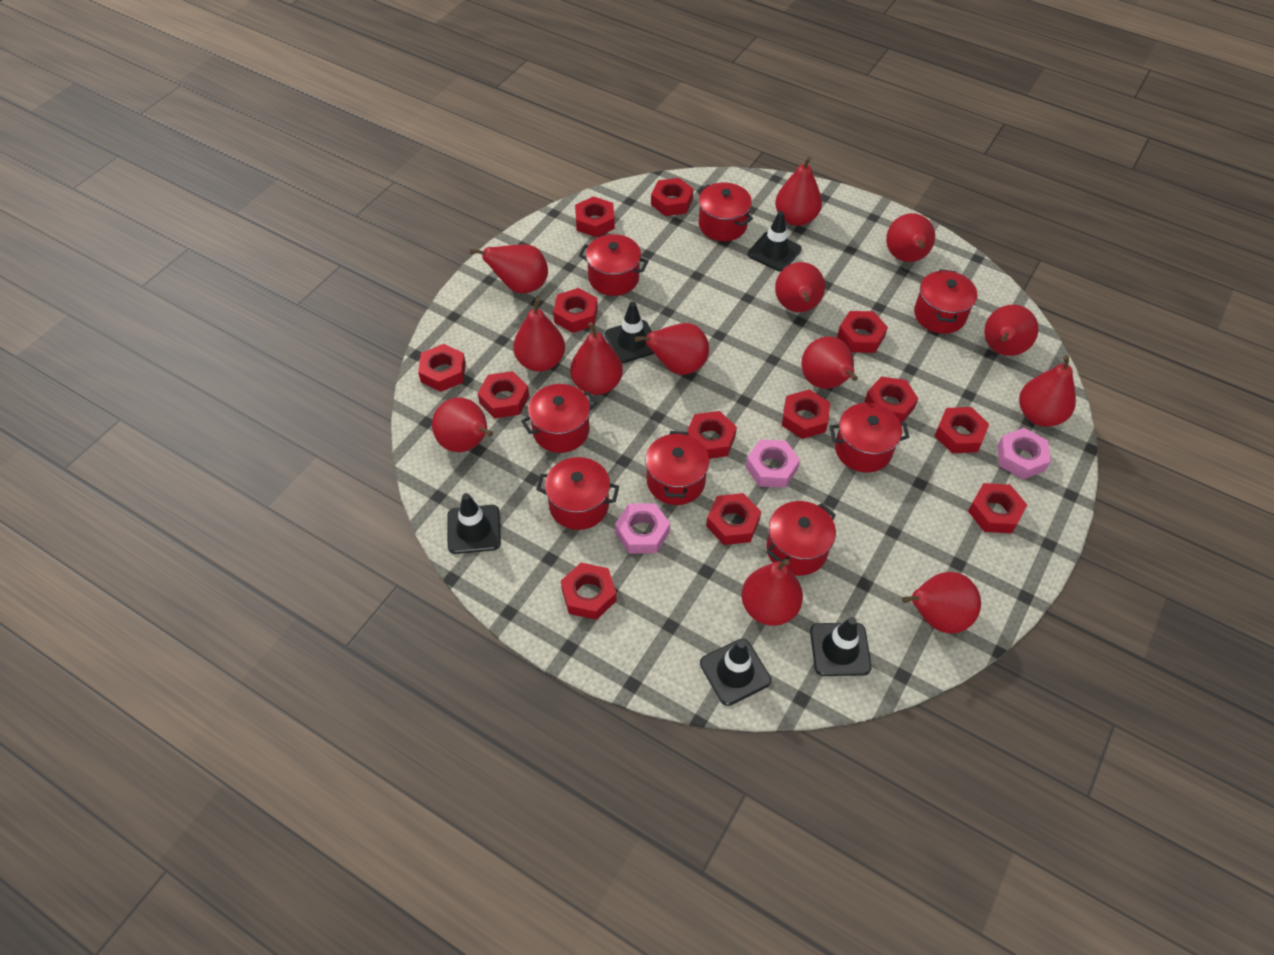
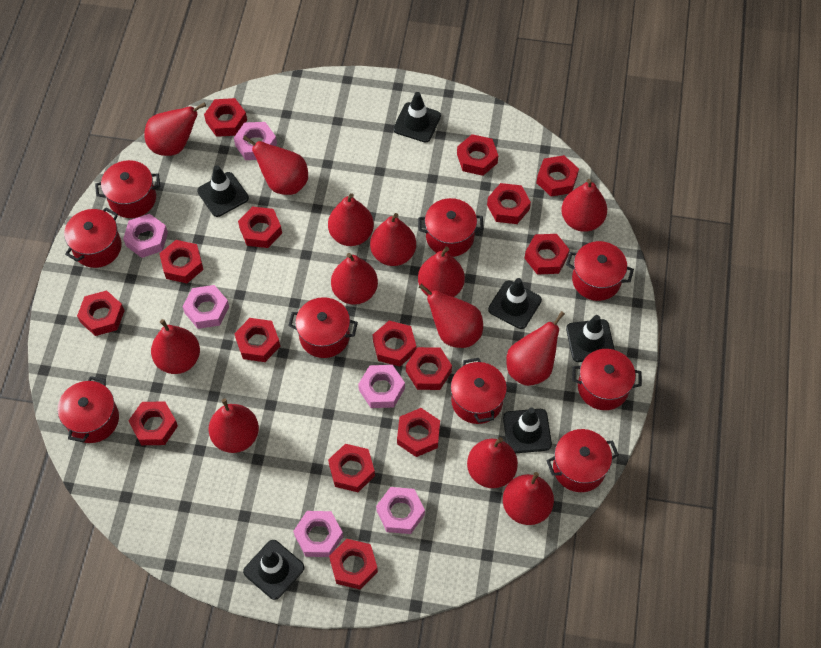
black traffic cone: [447,493,501,554] [605,302,655,363] [700,639,771,706] [748,211,802,272] [810,617,871,676] = 5 -> [197,165,249,217] [243,540,305,600] [393,92,441,143] [488,278,542,329] [503,408,552,453] [566,315,615,362] = 6
pink nut: [615,503,670,554] [746,440,800,488] [997,428,1051,479] = 3 -> [123,214,168,258] [183,285,229,329] [234,122,277,160] [293,511,343,557] [358,365,405,408] [376,487,425,534] = 6
red nut: [418,344,466,392] [478,371,529,418] [553,288,598,333] [561,563,616,620] [575,196,615,237] [651,178,694,216] [687,411,737,459] [706,493,761,545] [782,389,830,439] [837,311,888,353] [864,376,919,422] [935,407,989,453] [968,483,1027,533] = 13 -> [77,290,125,336] [128,401,178,445] [159,240,204,283] [204,98,247,137] [234,318,280,362] [238,207,282,248] [328,444,375,492] [329,539,378,590] [373,321,416,367] [397,408,440,457] [406,347,452,390] [457,134,498,176] [487,183,531,224] [525,234,570,275] [536,155,579,197] = 15
red pot: [521,384,597,453] [536,457,619,530] [579,234,648,296] [645,431,710,505] [697,183,753,241] [766,501,836,576] [830,403,909,473] [914,269,978,334] = 8 -> [57,376,119,443] [64,207,122,268] [95,160,160,218] [288,297,358,358] [418,198,484,257] [451,358,507,424] [546,429,619,492] [566,241,634,301] [572,349,642,410] = 9

